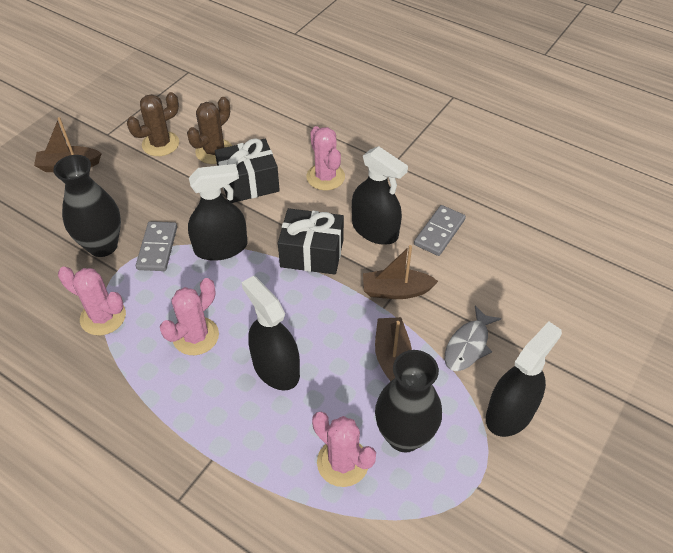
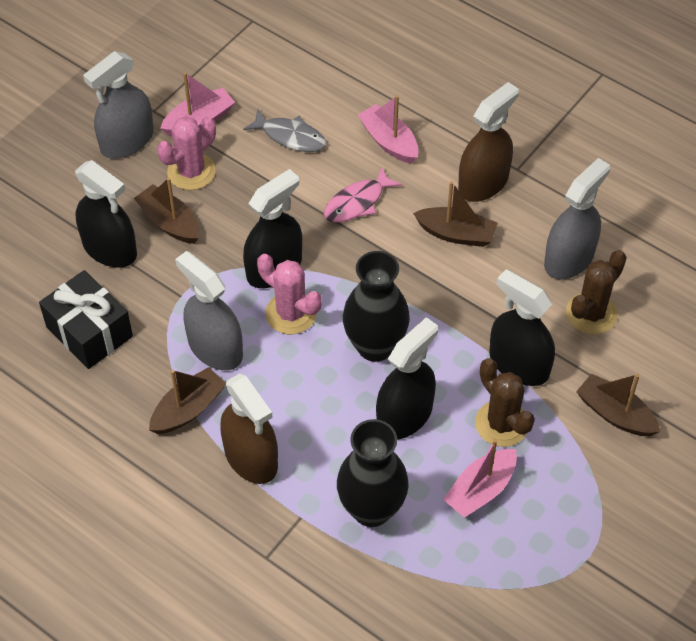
black gift: [215,138,280,203] [278,208,344,275] = 2 -> [39,270,133,369] = 1
brown boat: [34,117,102,172] [363,245,438,299] [375,317,412,382] = 3 -> [134,178,199,244] [149,367,226,434] [413,181,497,247] [576,374,660,436] = 4
brown spray bottle: none = 0 -> [220,373,278,484] [458,82,519,202] = 2
grey domino: [136,221,177,271] [414,205,466,256] = 2 -> none = 0
grey spray bottle: none = 0 -> [83,51,154,159] [175,251,243,370] [544,158,610,280] = 3
pink boat: none = 0 -> [160,72,235,136] [357,95,419,164] [443,439,517,518] = 3
pink cactus: [58,267,126,335] [160,278,219,355] [306,126,345,190] [312,411,376,487] = 4 -> [157,116,216,190] [257,254,322,334] = 2
pink fish: none = 0 -> [324,166,402,223] = 1

